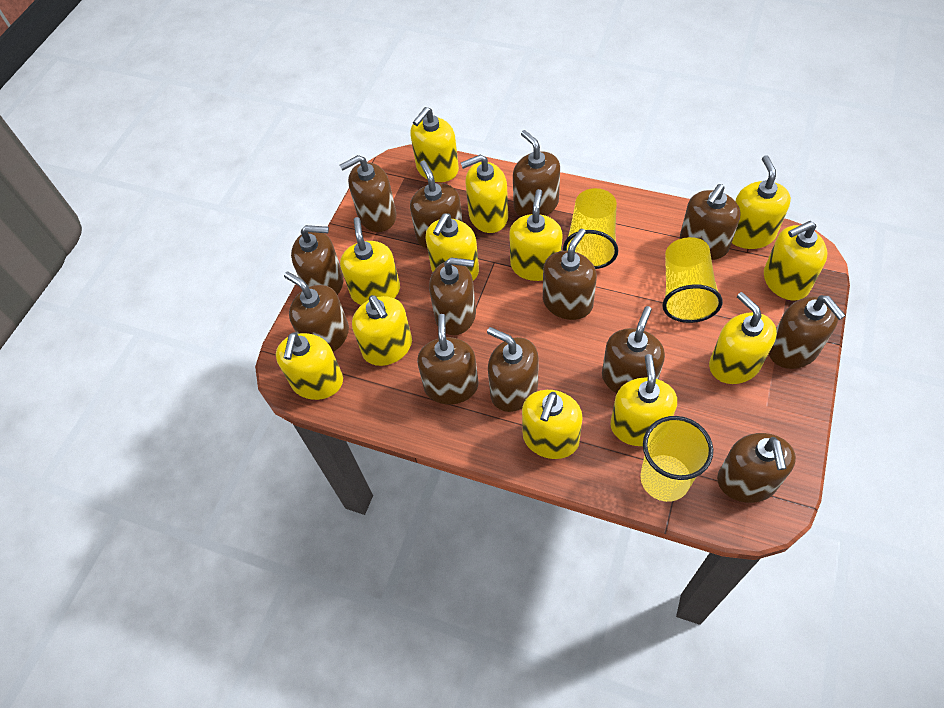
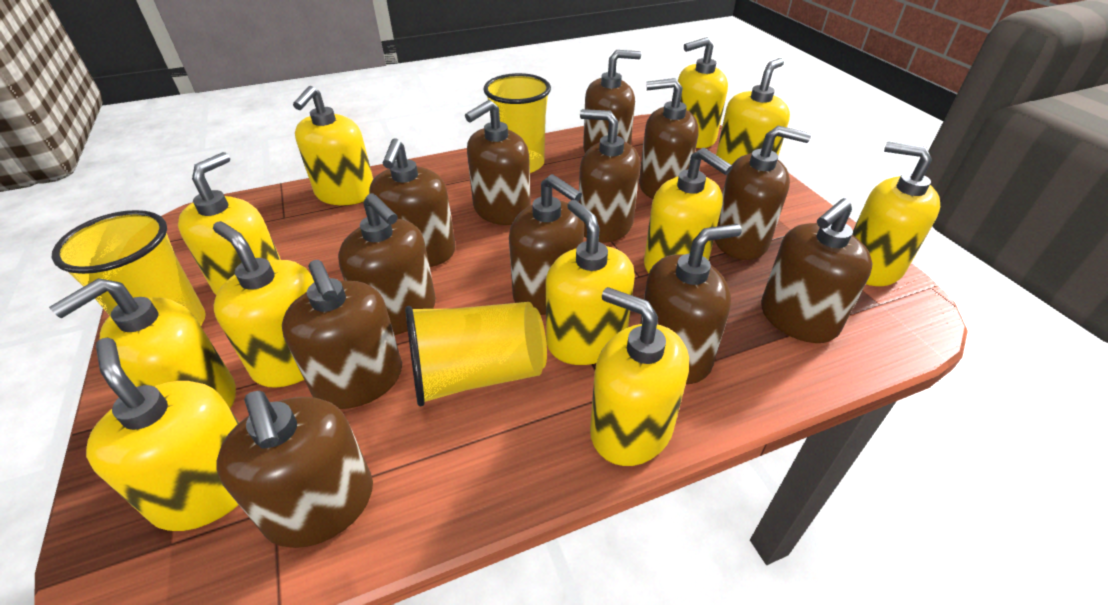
brown soap dispenser: [284,272,349,352] [291,225,344,295] [340,155,396,232] [410,160,463,249] [417,314,479,405] [429,258,476,335] [487,327,539,412] [513,130,560,217] [543,229,597,320] [602,306,665,393] [680,184,740,260] [717,433,796,503] [769,295,846,369] = 13 -> [217,391,373,548] [282,260,402,409] [338,193,436,335] [369,138,456,267] [465,100,531,225] [509,174,584,315] [578,109,640,243] [583,50,641,153] [639,78,699,199] [640,224,742,384] [715,126,811,260] [761,198,873,343] = 12
yellow soap dispenser: [276,332,343,400] [340,217,400,305] [352,295,412,366] [411,107,459,182] [426,213,479,281] [461,154,508,233] [509,189,562,281] [522,390,583,459] [611,354,677,446] [709,292,777,384] [732,155,791,249] [764,221,828,300] = 12 -> [49,278,236,409] [86,338,239,531] [178,152,281,295] [213,221,314,388] [293,86,373,205] [546,200,635,365] [590,287,689,466] [644,148,732,273] [678,37,728,148] [716,58,790,165] [852,142,940,286] = 11

